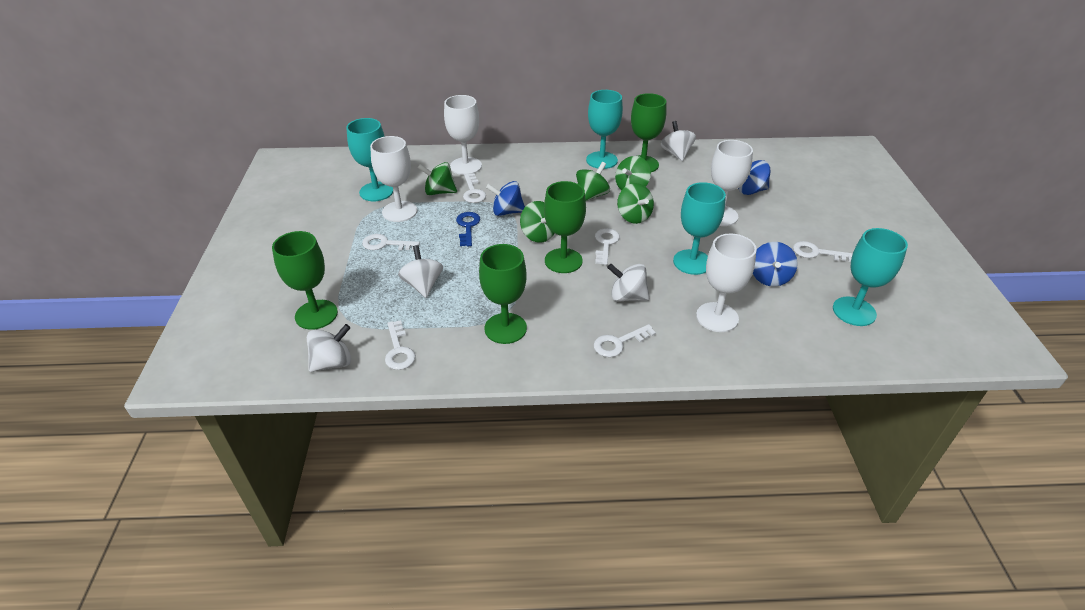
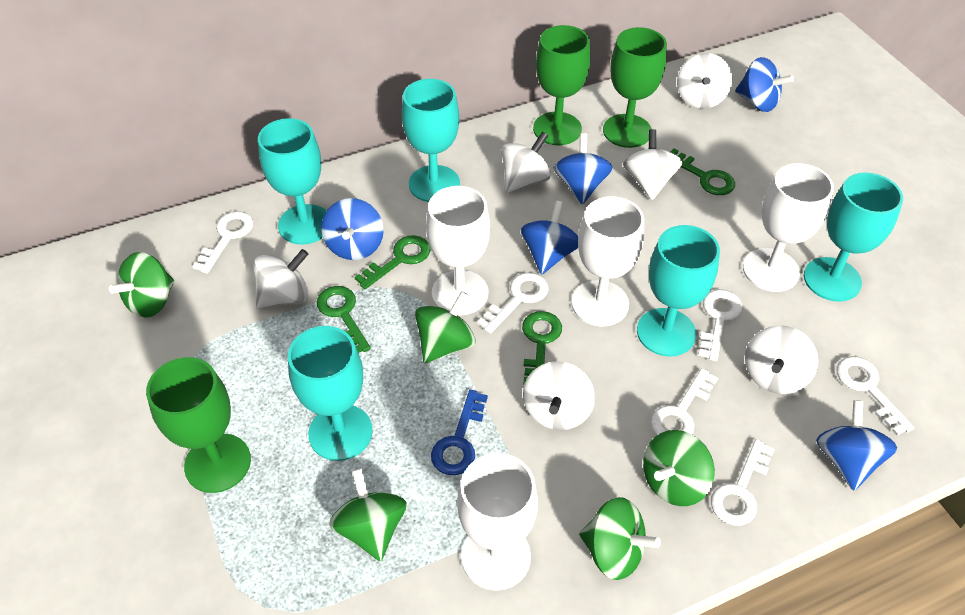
blue spinning top: [486,181,525,216] [738,160,771,195] [753,242,798,287] = 3 -> [321,198,384,260] [520,200,578,275] [553,133,613,204] [735,57,794,112] [816,400,897,491] = 5
green goblet: [272,231,338,330] [479,244,527,344] [544,181,586,273] [631,93,666,172] = 4 -> [146,357,251,493] [533,25,590,145] [603,27,667,148] = 3
green key: none = 0 -> [317,286,371,353] [354,235,431,289] [522,311,562,385] [670,148,735,195] = 4
turquoise goblet: [346,118,393,201] [586,90,623,169] [673,182,726,275] [833,228,908,326] = 4 -> [258,118,327,245] [288,326,373,461] [402,79,460,202] [637,225,720,356] [804,172,903,302] = 5
white spinning top: [307,324,351,372] [398,245,443,298] [607,264,650,301] [661,121,696,161] = 4 -> [253,249,309,309] [501,132,552,193] [523,361,595,430] [623,129,683,200] [677,53,732,109] [745,325,818,394] = 6

